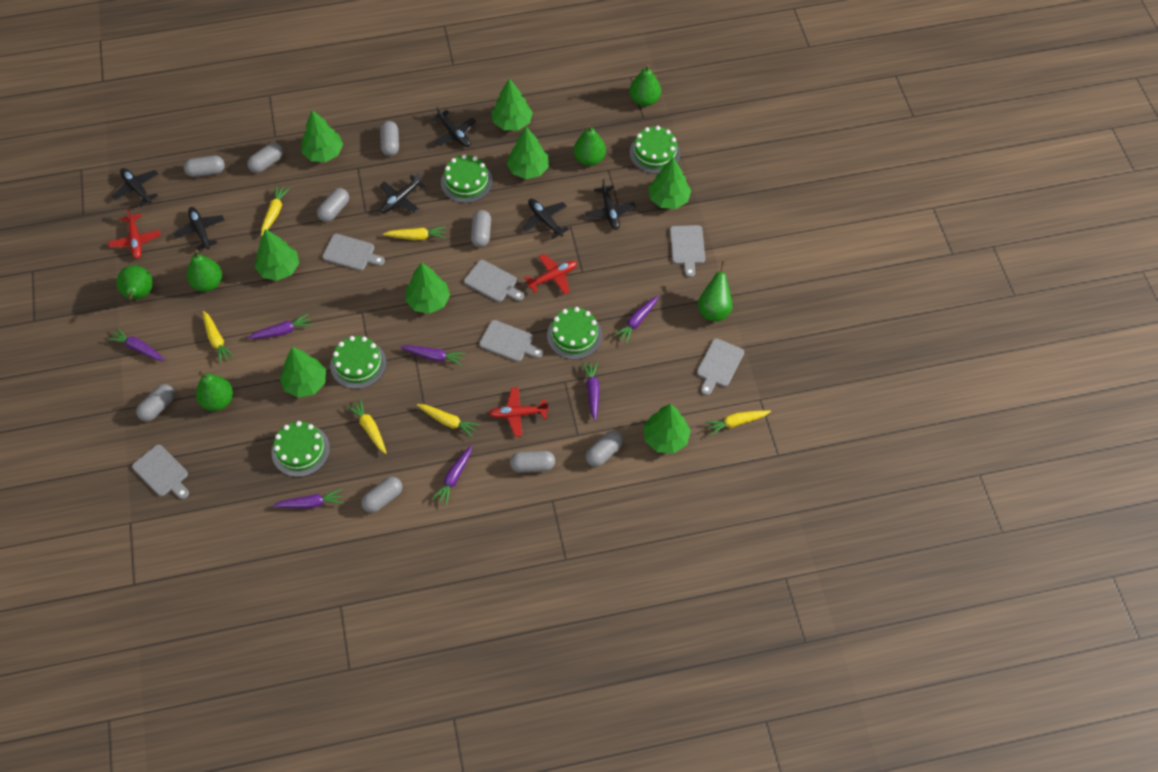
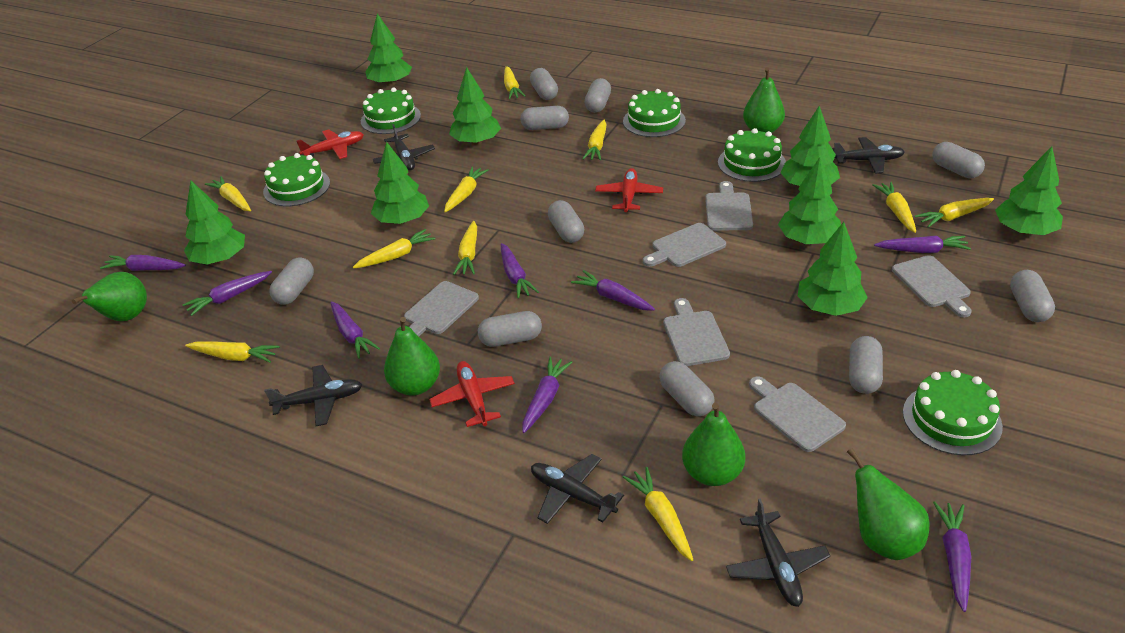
black plane: [112,168,158,206] [173,207,224,250] [380,172,426,213] [431,106,476,147] [522,199,569,239] [585,179,636,230] = 6 -> [264,365,363,426] [373,124,435,170] [531,454,624,524] [726,498,830,607] [832,137,905,174] = 5
green pear: [116,265,153,300] [187,250,222,292] [196,371,233,411] [574,124,606,166] [629,64,661,106] [698,261,733,322] = 6 -> [72,272,147,321] [384,317,440,396] [682,403,745,486] [743,67,785,133] [847,448,930,560] = 5
grey capsule: [136,384,175,421] [184,155,225,177] [247,143,283,173] [317,188,349,222] [361,477,402,513] [380,121,399,156] [471,210,491,247] [510,451,555,473] [586,430,623,467] = 9 -> [269,257,314,305] [478,311,542,347] [520,106,569,130] [530,68,558,100] [548,200,584,243] [584,78,611,113] [659,361,715,416] [849,336,883,394] [932,142,985,178] [1010,270,1055,322] = 10
purple carrot: [107,327,165,361] [247,313,313,339] [273,489,343,509] [400,345,466,366] [432,445,472,505] [582,361,600,421] [613,295,658,344] = 7 -> [100,255,186,271] [183,271,272,316] [330,302,380,359] [501,243,539,299] [522,357,572,433] [571,270,655,311] [874,236,971,253] [933,502,971,612] = 8
yellow carrot: [203,311,234,364] [261,185,290,236] [346,399,386,454] [383,226,446,240] [417,404,480,438] [705,410,771,436] = 6 -> [185,341,279,362] [205,176,251,211] [353,229,435,268] [444,167,489,212] [453,221,477,275] [504,66,526,99] [582,120,607,160] [623,467,693,561] [872,182,916,233] [915,198,994,228] = 10

